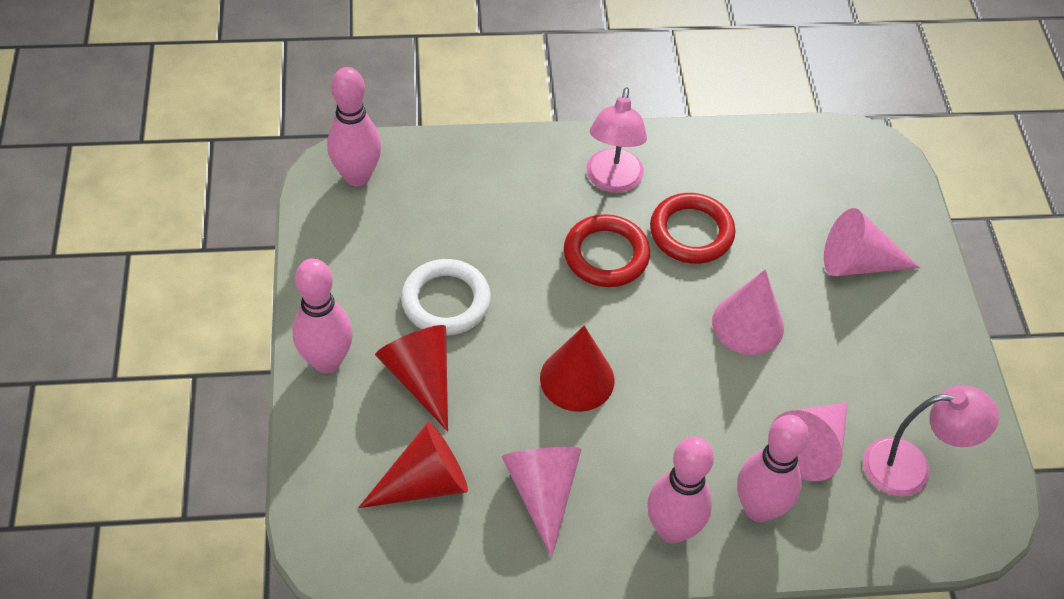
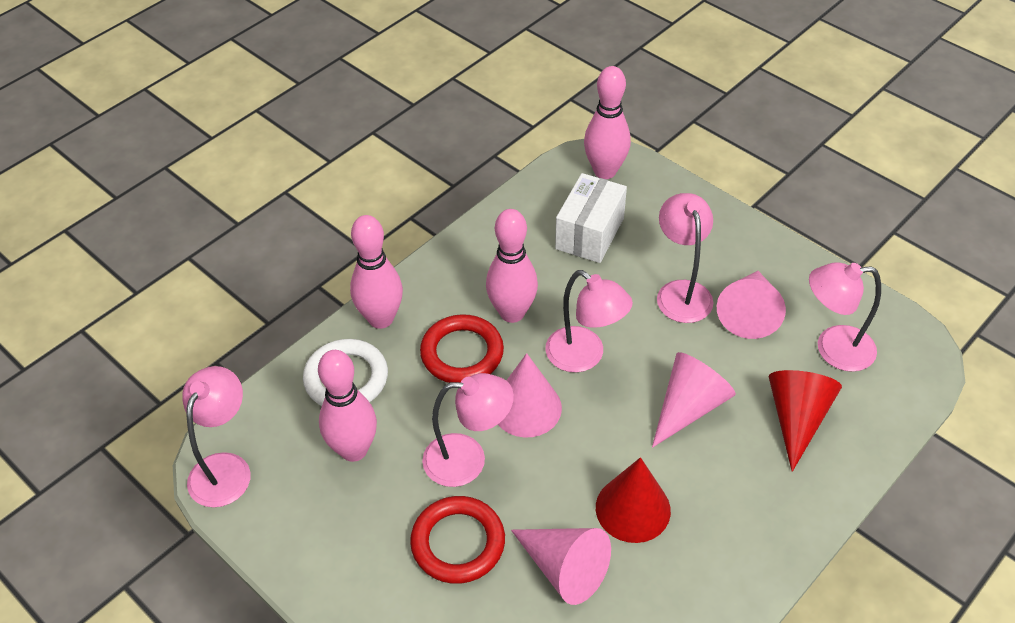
pink lamp: [586,87,647,193] [863,385,999,497] = 2 -> [182,366,251,507] [422,373,514,487] [545,270,633,372] [657,193,713,323] [809,262,881,372] = 5
red cone: [358,422,468,508] [375,325,448,432] [540,326,614,412] = 3 -> [596,457,671,543] [768,370,842,472] = 2
white box: none = 0 -> [555,173,627,263] = 1

